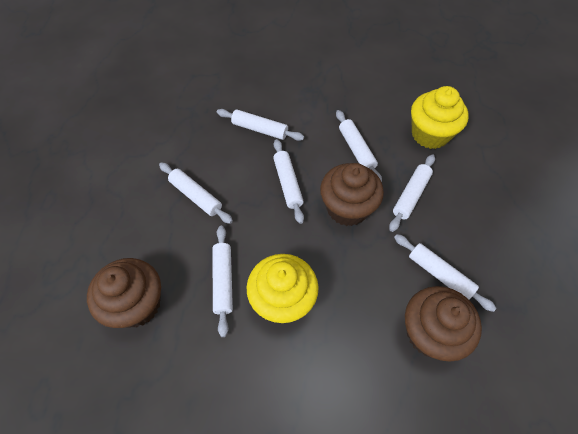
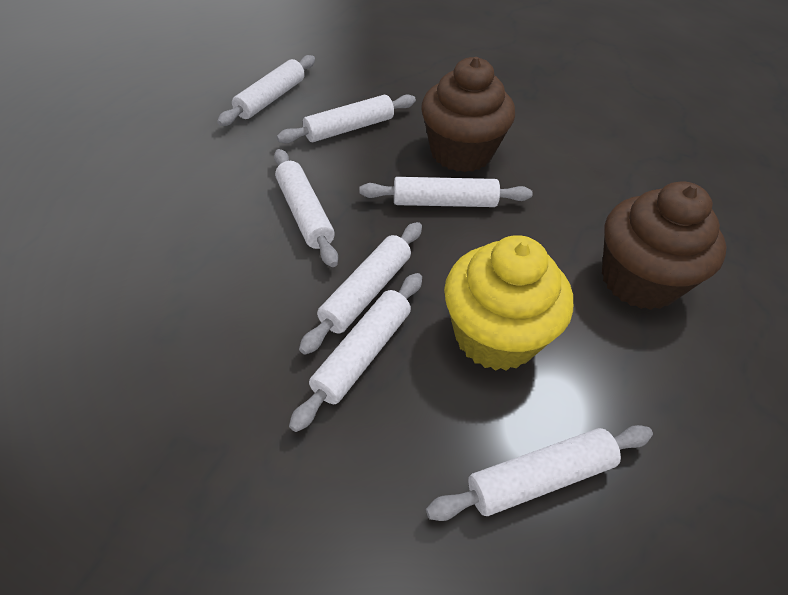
brown cupcake: [87,258,161,328] [320,163,384,226] [405,286,482,362] = 3 -> [421,57,515,172] [602,181,727,310] = 2
yellow cupcake: [246,254,319,323] [411,86,469,149] = 2 -> [444,235,573,371] = 1

